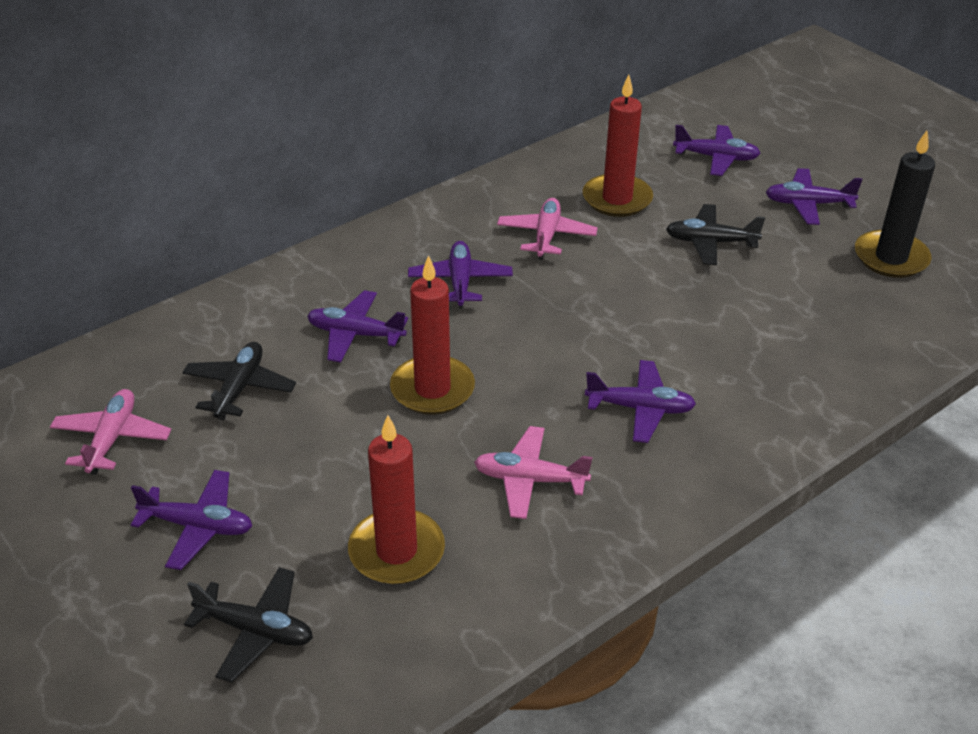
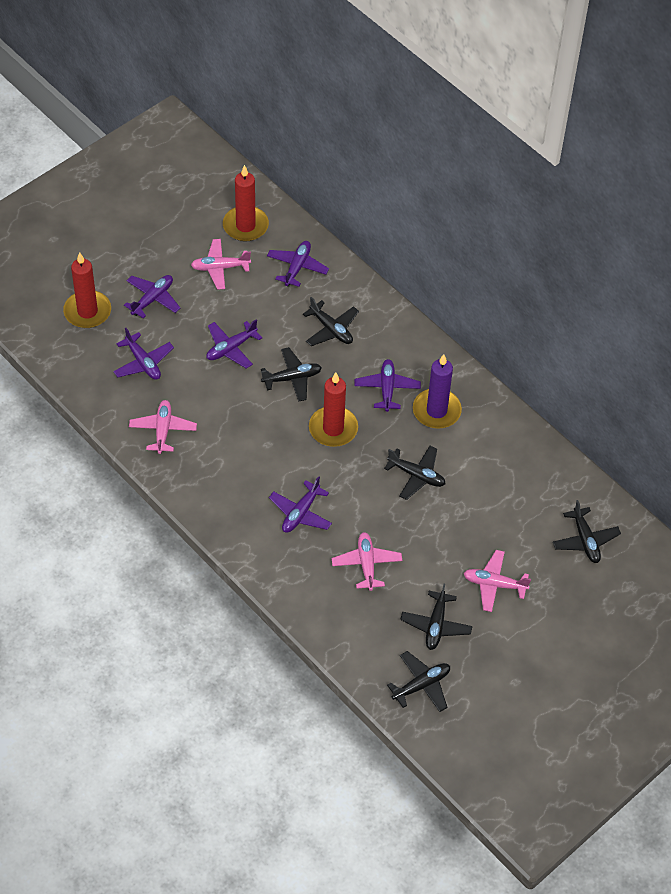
black candle: [855,131,935,278] = 1 -> none = 0
black plane: [182,342,296,420] [184,567,313,683] [666,204,765,265] = 3 -> [261,347,322,402] [303,297,359,346] [384,446,445,500] [387,651,450,712] [400,584,473,650] [553,500,621,563] = 6
pink plane: [50,389,171,475] [474,426,593,519] [497,198,598,260] = 3 -> [129,400,197,454] [191,239,251,290] [332,532,402,591] [463,550,531,612] = 4
purple candle: none = 0 -> [413,354,462,429] = 1

